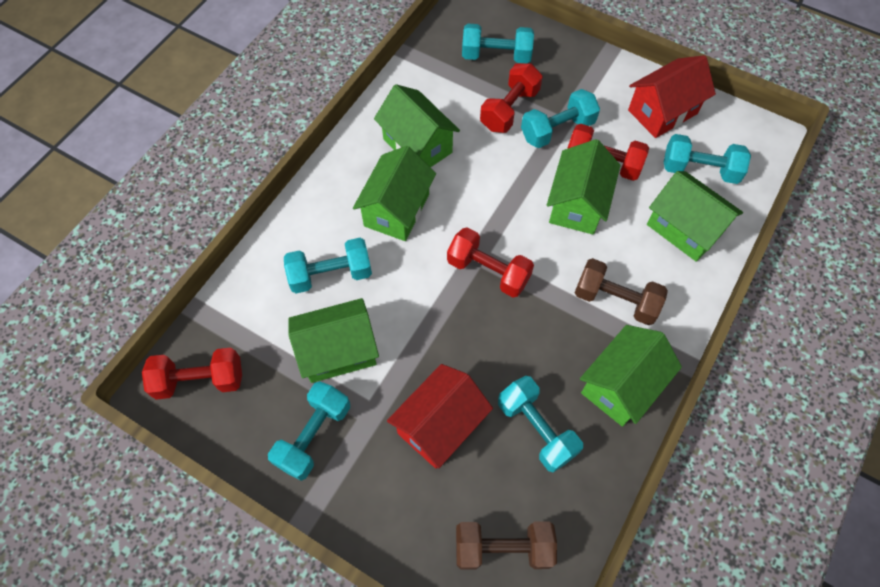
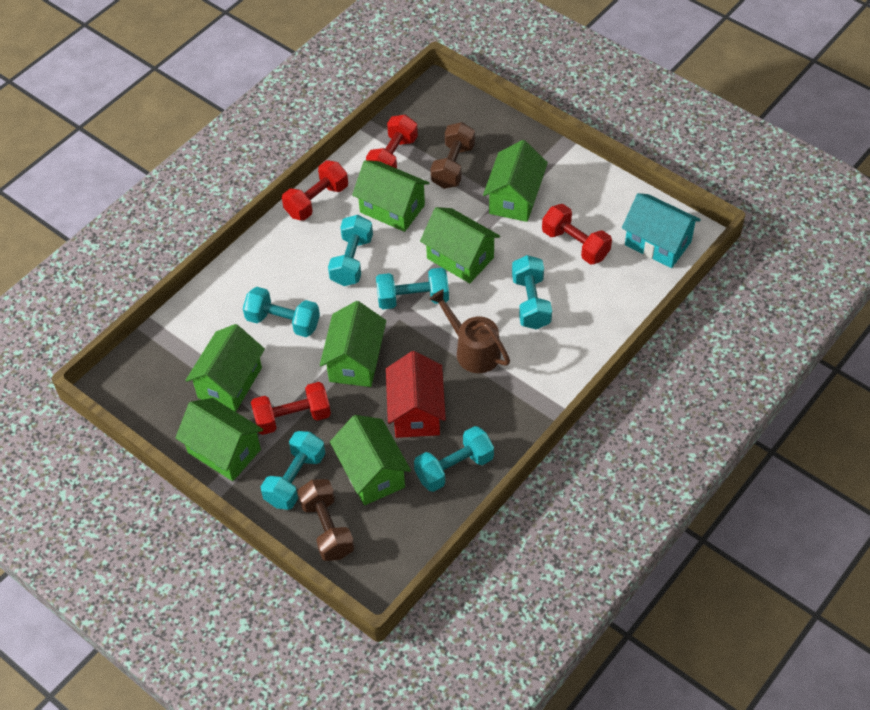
brown watering can: none = 0 -> [429,289,510,373] = 1
green house: [288,298,379,383] [353,146,436,241] [374,84,460,168] [547,139,621,235] [580,325,682,427] [647,171,743,262] = 6 -> [175,398,263,481] [185,324,265,412] [320,301,386,387] [330,415,411,505] [352,160,429,232] [420,207,500,283] [483,140,548,222] = 7
red house: [387,364,493,469] [628,55,716,138] = 2 -> [386,351,446,438] = 1
turquoise house: none = 0 -> [622,193,701,268] = 1

